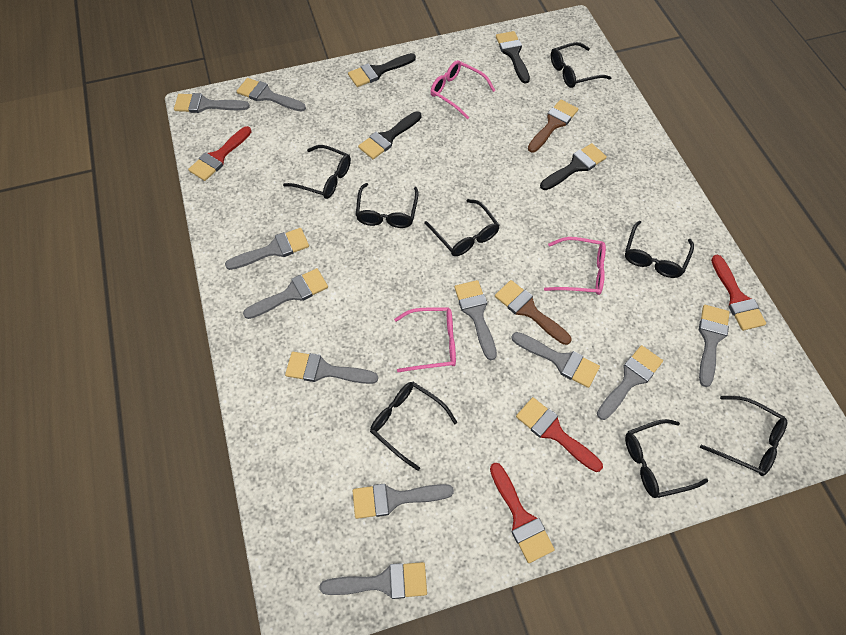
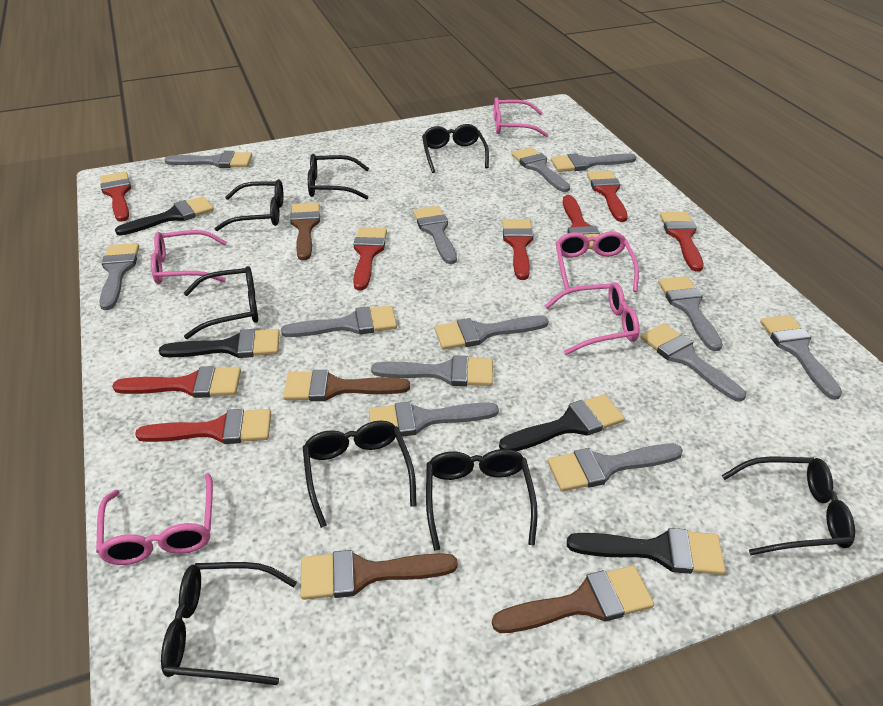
brown brush: [495,280,571,345] [528,100,578,153] = 2 -> [283,370,410,401] [290,202,320,260] [301,550,458,600] [492,565,654,633] = 4
grey brush: [174,93,250,113] [225,228,309,270] [237,78,306,112] [243,268,328,319] [285,352,378,384] [320,562,427,599] [353,484,454,519] [454,280,497,360] [511,332,600,388] [597,345,663,420] [699,305,730,387] = 11 -> [99,243,139,310] [164,151,252,168] [281,305,397,337] [369,401,499,437] [371,355,493,386] [413,206,457,264] [435,315,549,350] [512,147,570,192] [548,444,683,491] [551,153,636,172] [641,323,746,402] [658,276,723,351] [760,315,842,400] = 13
pink glasses: [394,307,456,372] [430,60,496,119] [544,237,606,295] = 3 -> [96,473,213,565] [151,230,227,284] [494,97,548,137] [545,282,639,355] [556,231,639,292] = 5
red brush: [188,126,251,181] [490,463,555,563] [516,397,603,472] [711,255,766,331] = 4 -> [100,171,131,222] [112,366,241,398] [135,409,271,444] [353,227,387,290] [502,219,534,280] [563,195,600,249] [587,171,628,222] [660,212,704,272] = 8

